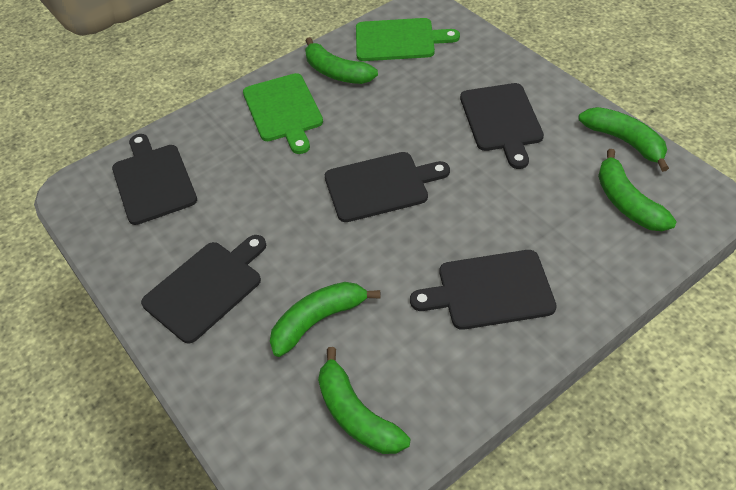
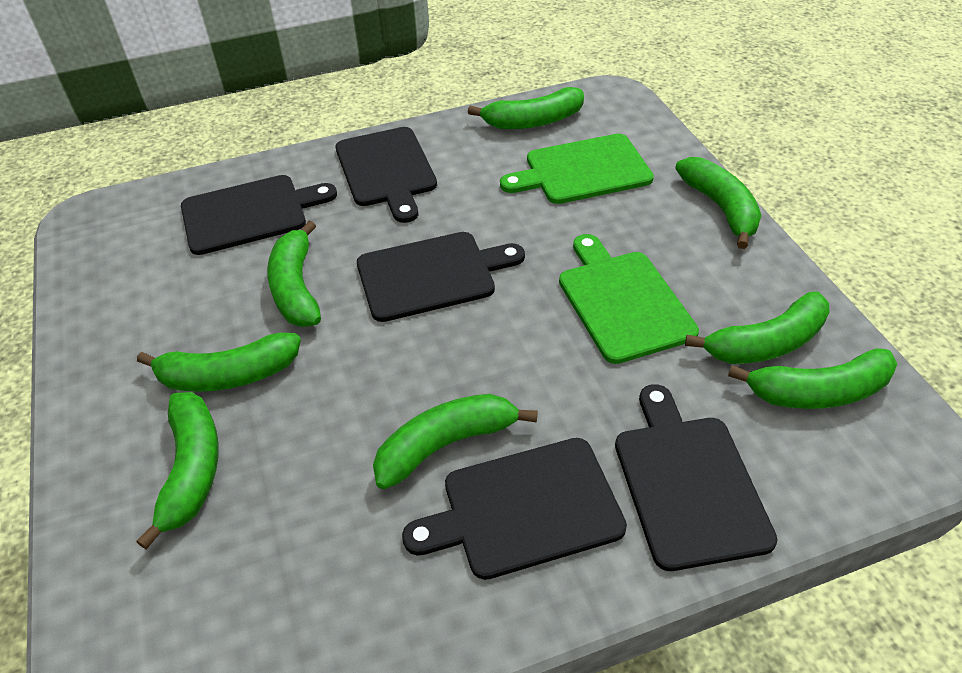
green banana: [270,282,380,357] [305,37,378,84] [318,347,411,454] [579,107,669,172] [598,149,677,231] = 5 -> [136,392,219,549] [137,333,301,392] [267,221,321,327] [373,394,538,489] [468,87,584,129] [675,157,761,249] [685,291,829,364] [728,348,897,409] = 8

